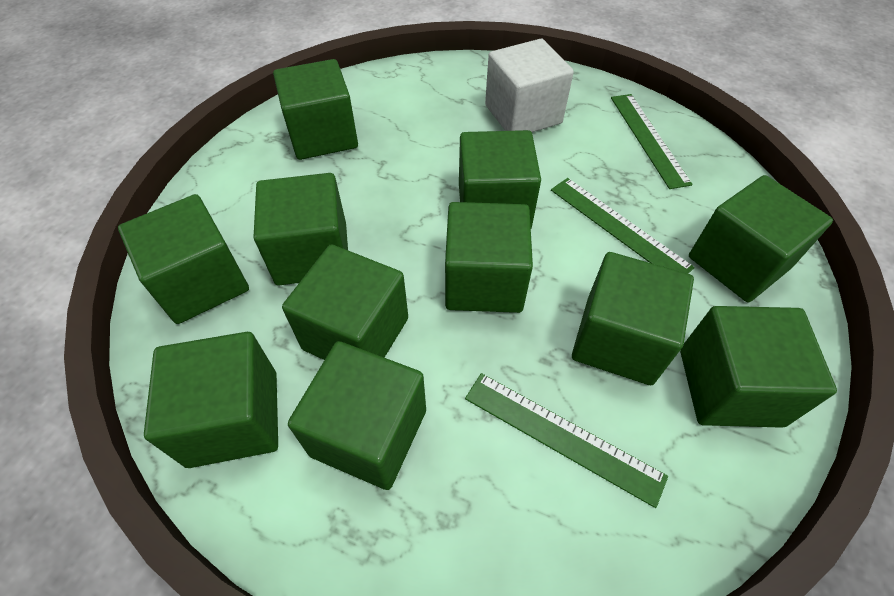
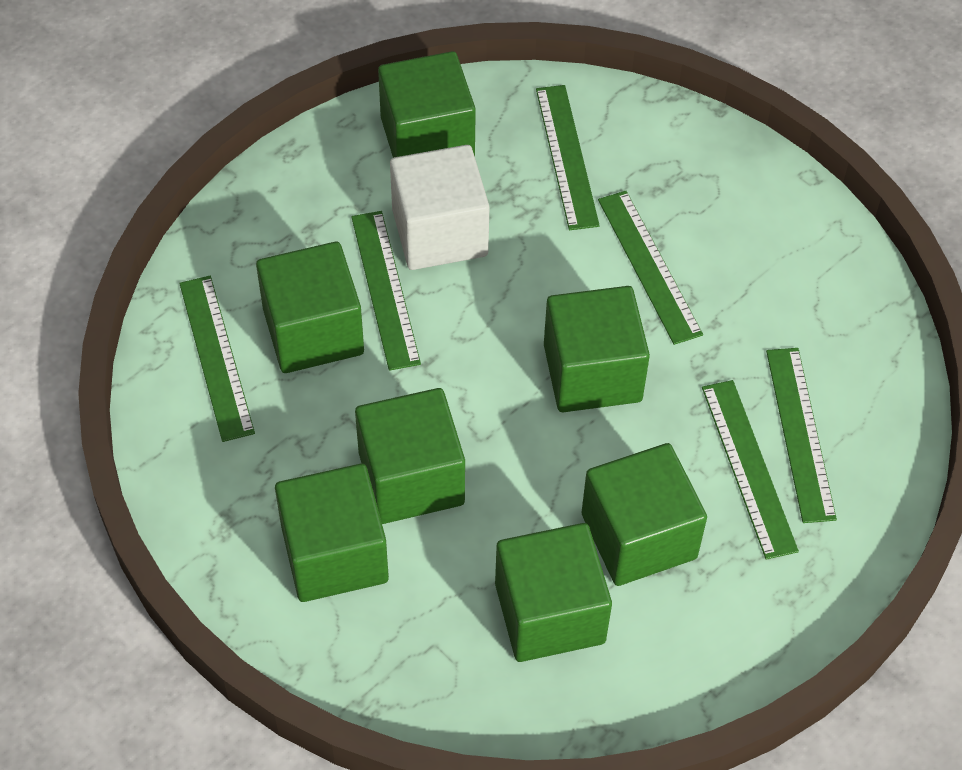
green cube: [118,194,249,324] [144,332,278,468] [254,173,348,285] [273,59,358,160] [282,244,408,360] [288,341,426,490] [445,202,533,313] [459,130,541,228] [572,252,694,385] [680,306,837,428] [689,175,833,302] = 11 -> [256,242,364,373] [275,464,389,602] [355,388,465,524] [378,51,476,158] [495,523,612,662] [544,286,650,412] [582,443,707,586] = 7
green ruler: [465,373,668,508] [551,178,695,274] [611,94,693,189] = 3 -> [179,276,255,442] [351,211,421,371] [536,85,600,230] [598,191,703,345] [702,380,799,560] [766,348,837,523] = 6

